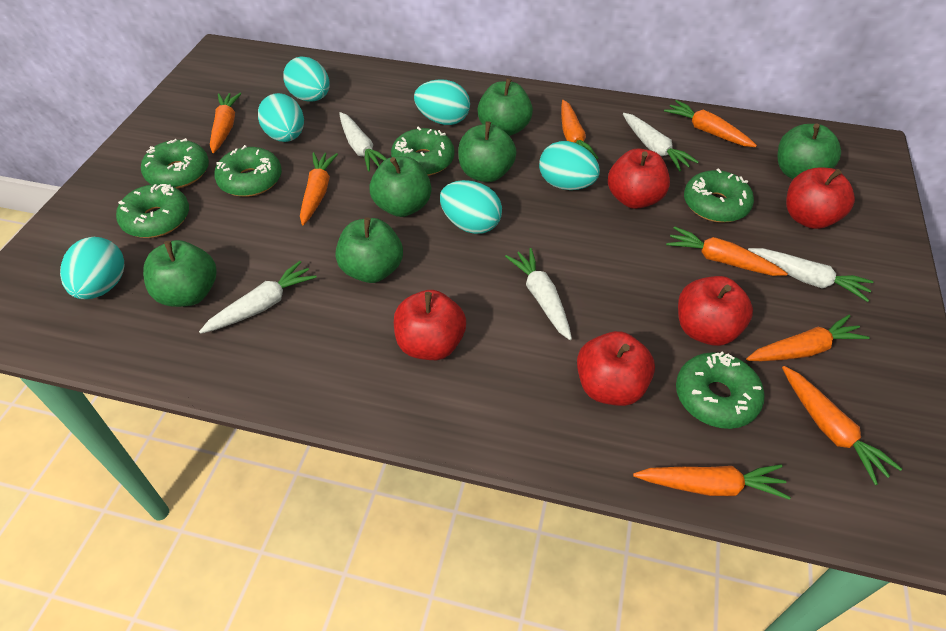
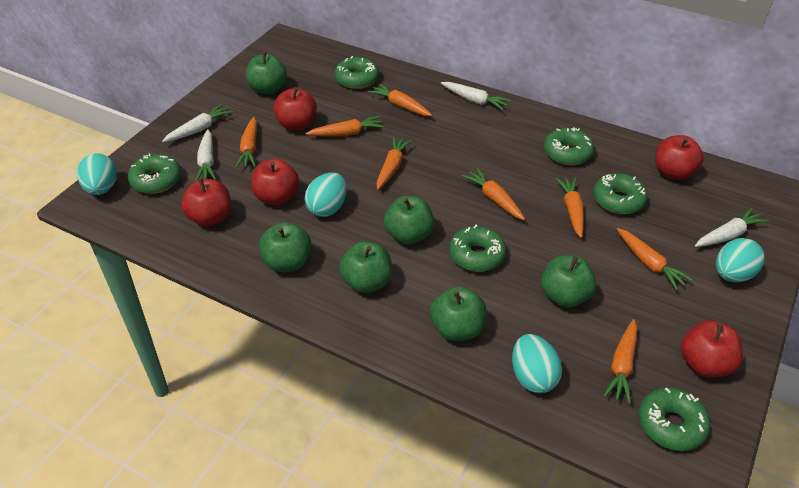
turquoise egg: [60,237,125,299] [258,93,304,142] [283,56,330,101] [414,79,470,125] [440,180,502,234] [539,141,600,190] = 6 -> [77,153,117,195] [304,172,347,217] [512,334,562,393] [716,238,765,282] = 4
white carrot: [199,261,317,334] [339,112,387,172] [505,248,572,340] [623,113,699,171] [748,248,873,302] = 5 -> [162,104,233,142] [195,129,216,181] [441,82,511,110] [695,208,769,247] = 4

